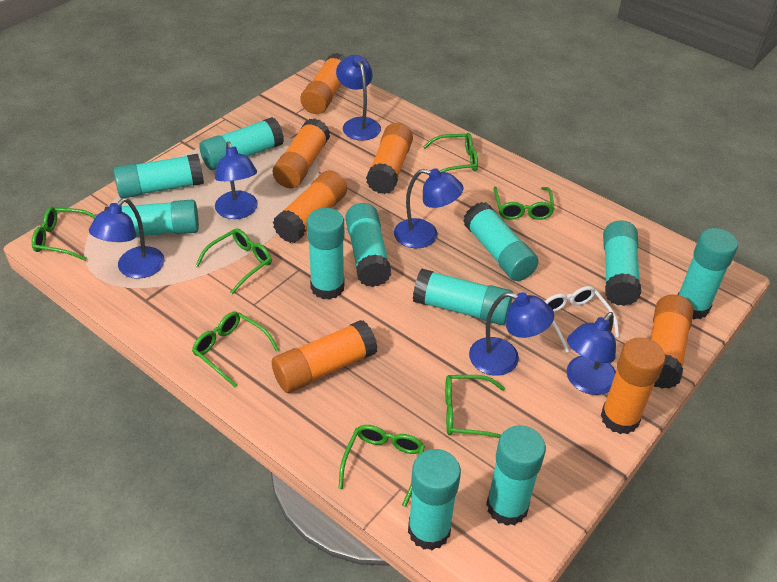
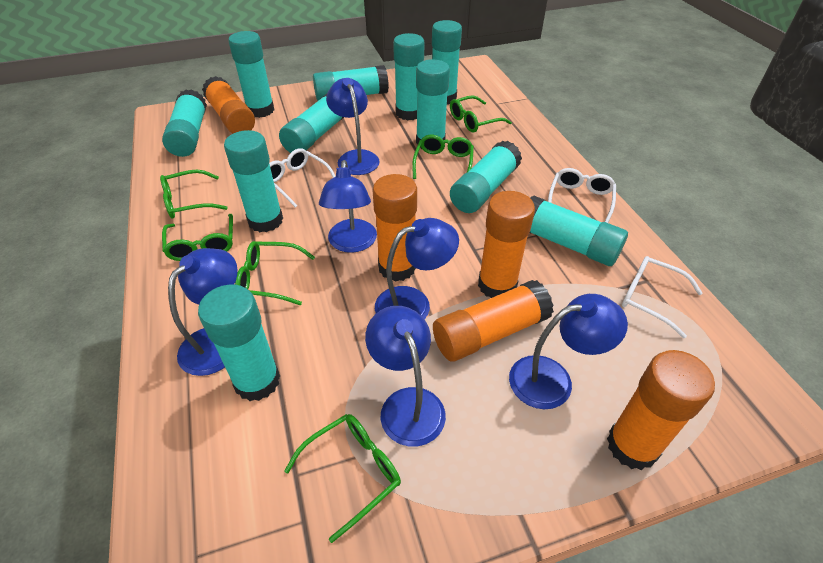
green glasses: [32,207,96,261] [192,312,279,387] [195,228,272,294] [338,425,425,507] [423,133,478,172] [445,375,505,438] [493,187,555,220] = 7 -> [160,170,228,219] [162,214,233,261] [235,241,315,305] [284,414,401,543] [412,135,474,179] [450,95,512,133] = 6
orange glue stick: [272,320,378,393] [273,118,330,188] [273,170,347,243] [300,53,346,114] [366,123,413,194] [601,337,666,434] [650,295,694,389] = 7 -> [202,76,255,133] [373,174,417,281] [433,280,554,362] [478,191,535,298] [607,350,715,470] = 5
white glasses: [544,286,619,353] = 1 -> [269,148,336,208] [548,168,616,223] [622,256,703,338] = 3

